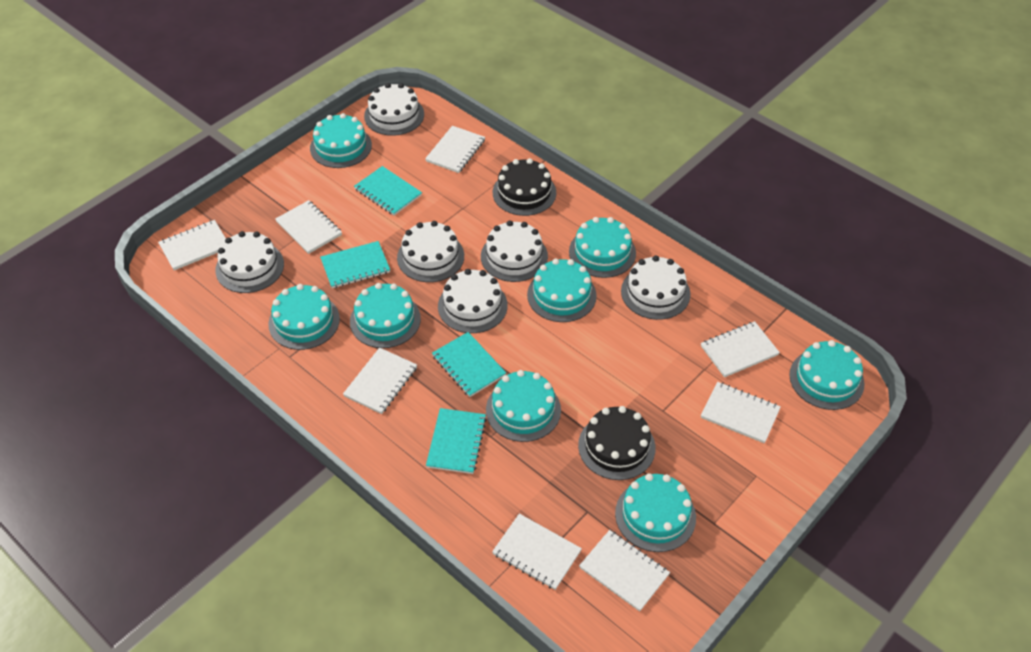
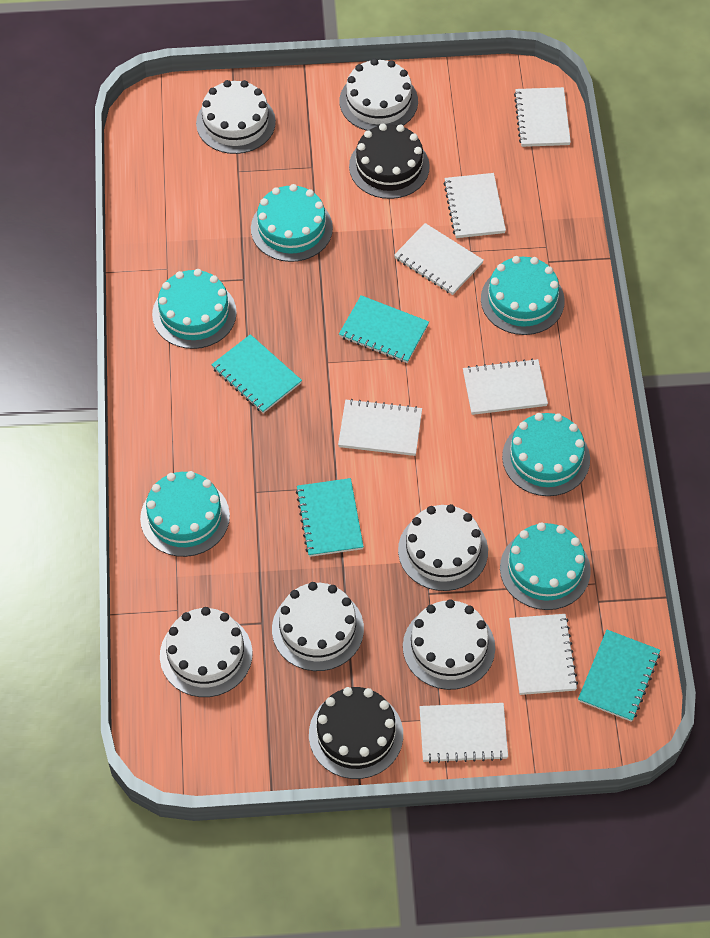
turquoise cake: [268,284,340,350] [310,113,372,168] [350,283,421,348] [486,370,561,442] [527,259,597,322] [569,217,636,278] [615,473,696,552] [789,340,865,410] = 8 -> [140,471,230,557] [152,269,237,349] [251,184,333,262] [481,256,565,335] [500,522,591,610] [502,413,590,496] = 6
white notebook: [158,220,226,270] [275,200,342,254] [343,348,417,414] [425,126,485,173] [492,514,582,590] [579,530,670,611] [701,321,780,377] [701,382,781,443] = 8 -> [338,399,422,456] [394,223,484,295] [419,703,508,763] [443,173,506,238] [463,359,548,415] [509,614,578,695] [514,87,571,147] = 7

